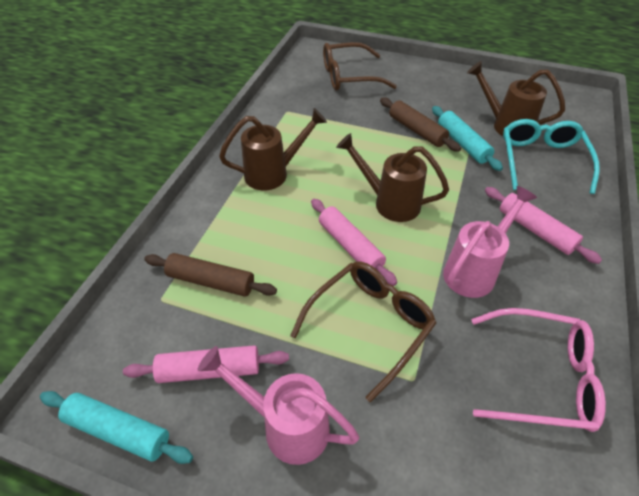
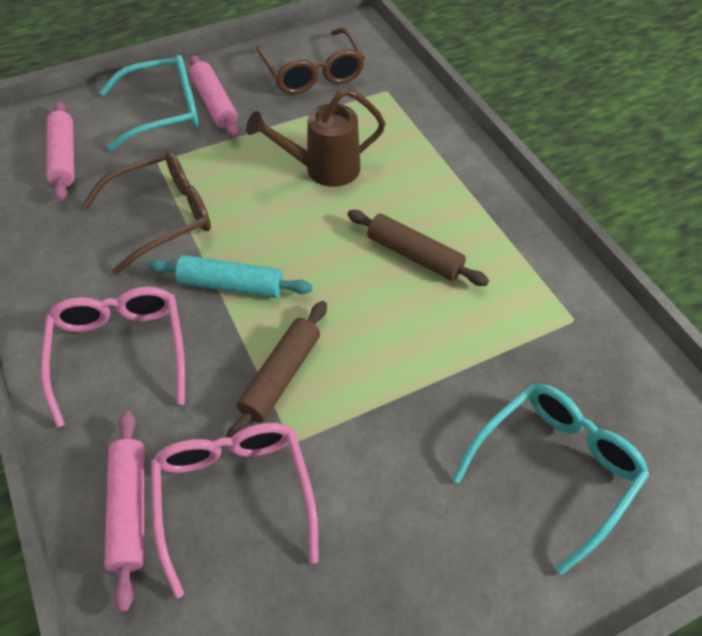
brown watering can: [219,108,327,190] [336,133,449,222] [467,61,565,136] = 3 -> [246,88,385,187] = 1
pink glasses: [471,308,606,432] = 1 -> [41,287,185,428] [151,423,319,598] = 2
pink watering can: [198,346,360,465] [443,186,537,298] = 2 -> none = 0
turquoise glasses: [503,119,600,194] = 1 -> [100,55,199,151] [452,384,649,575] = 2
turquoise rolling pin: [40,391,193,464] [432,106,503,171] = 2 -> [148,255,312,298] = 1

